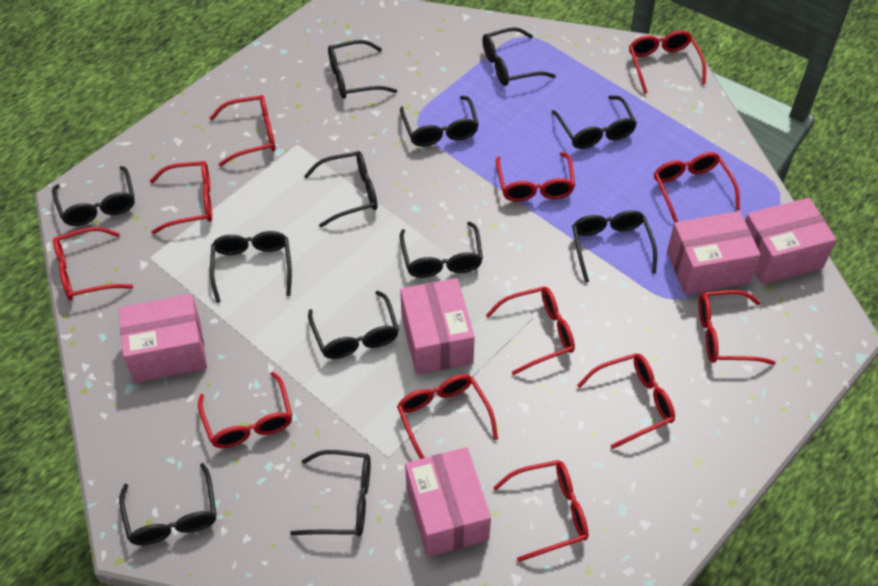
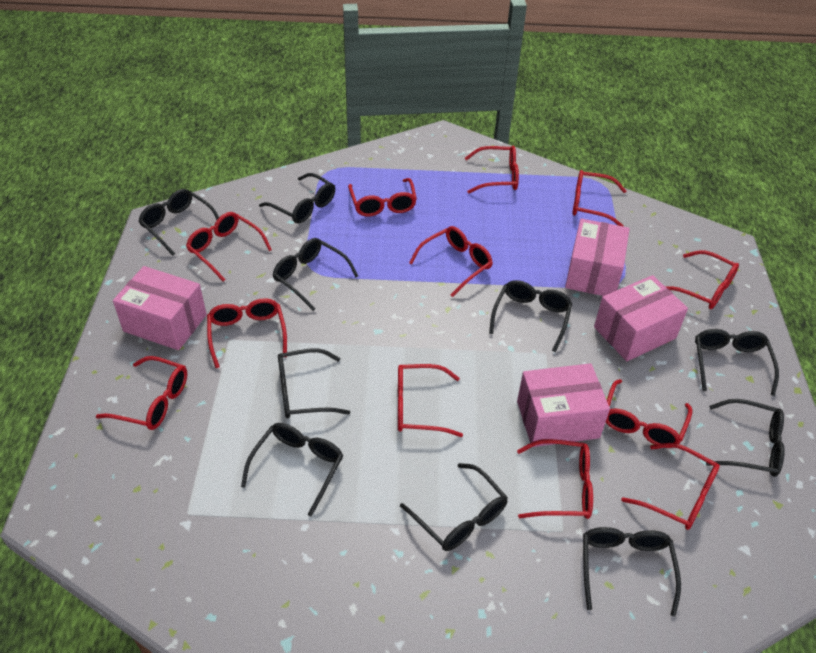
black glasses: [52,166,135,226] [119,463,216,545] [210,231,292,303] [290,450,371,536] [304,151,378,228] [308,291,399,359] [328,40,397,99] [400,96,479,147] [400,221,483,278] [482,27,556,86] [552,96,637,149] [572,210,657,283] = 12 -> [138,189,219,255] [241,423,343,517] [259,173,335,224] [273,238,358,311] [278,348,351,418] [400,463,508,551] [489,280,572,352] [583,527,681,616] [695,329,779,396] [706,399,785,477] = 10
pink box: [118,294,207,383] [400,278,475,375] [405,447,491,557] [667,211,761,295] [745,198,836,284] = 5 -> [113,266,207,350] [517,363,610,447] [565,218,630,296] [594,275,688,361] = 4

